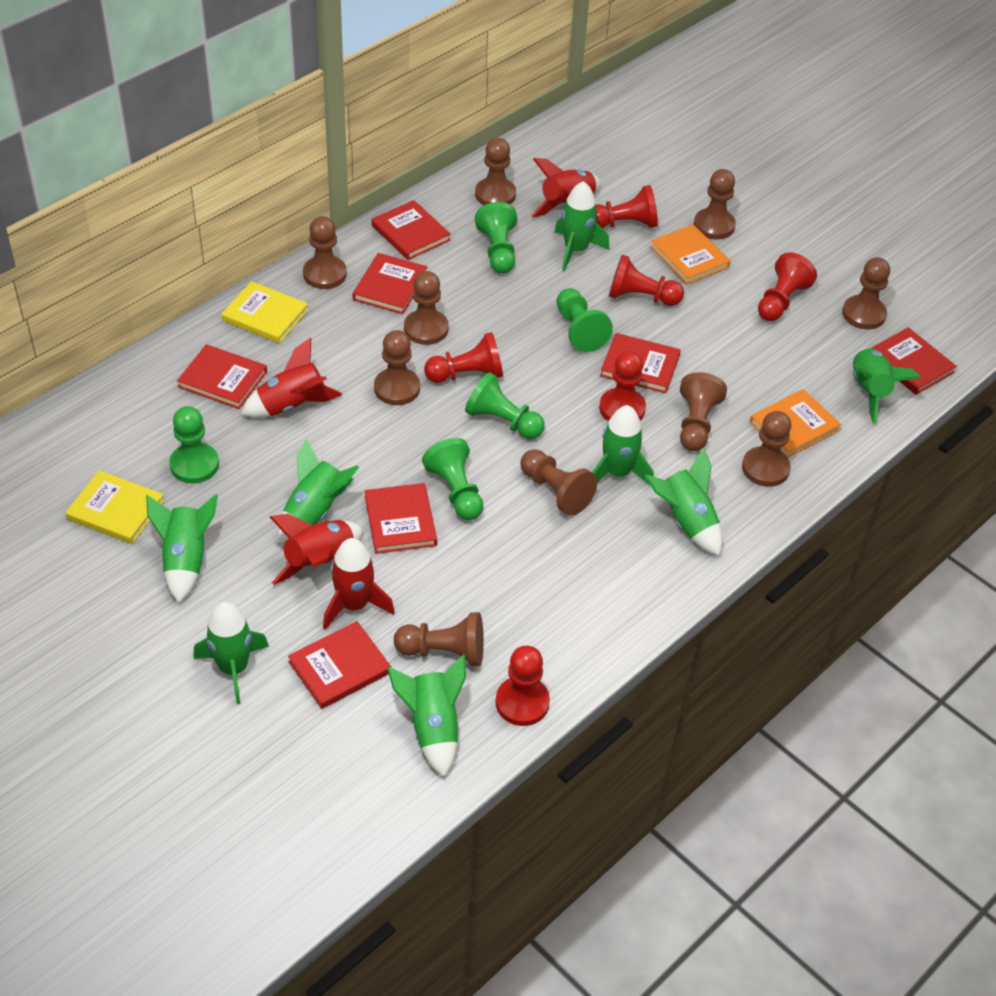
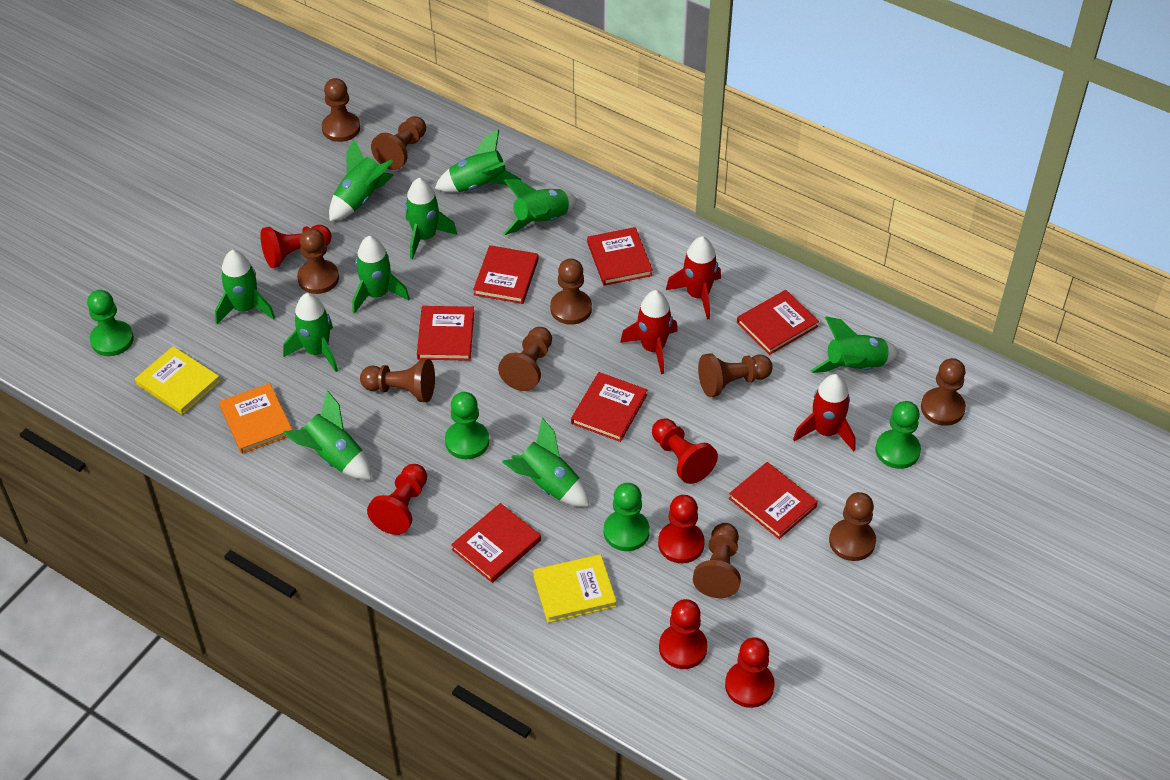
green pawn: [169,406,219,483] [422,438,484,520] [465,372,545,439] [475,202,517,273] [557,288,613,352] = 5 -> [87,290,134,356] [445,392,489,459] [604,483,650,551] [875,401,921,469] = 4
green rocket: [146,494,218,603] [193,602,269,704] [278,438,359,544] [387,654,466,778] [555,181,609,271] [592,405,654,485] [644,448,723,556] [853,348,921,424] = 8 -> [215,250,275,324] [283,293,338,372] [283,390,371,479] [329,139,394,221] [352,236,410,314] [405,178,457,260] [435,129,521,192] [502,418,590,507] [503,179,577,235] [810,316,899,373] = 10
orange book: [650,224,730,284] [750,389,841,457] = 2 -> [219,383,292,454] = 1
red rocket: [241,337,342,418] [270,514,363,585] [323,538,395,630] [532,158,601,218] = 4 -> [620,290,678,374] [666,236,721,320] [793,374,856,451] = 3

